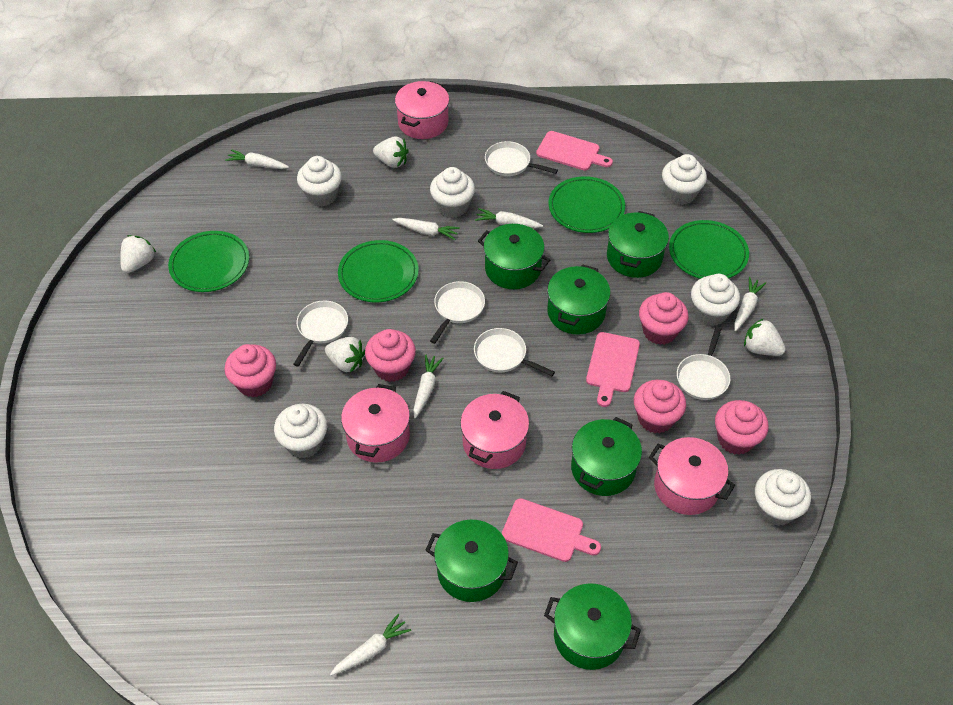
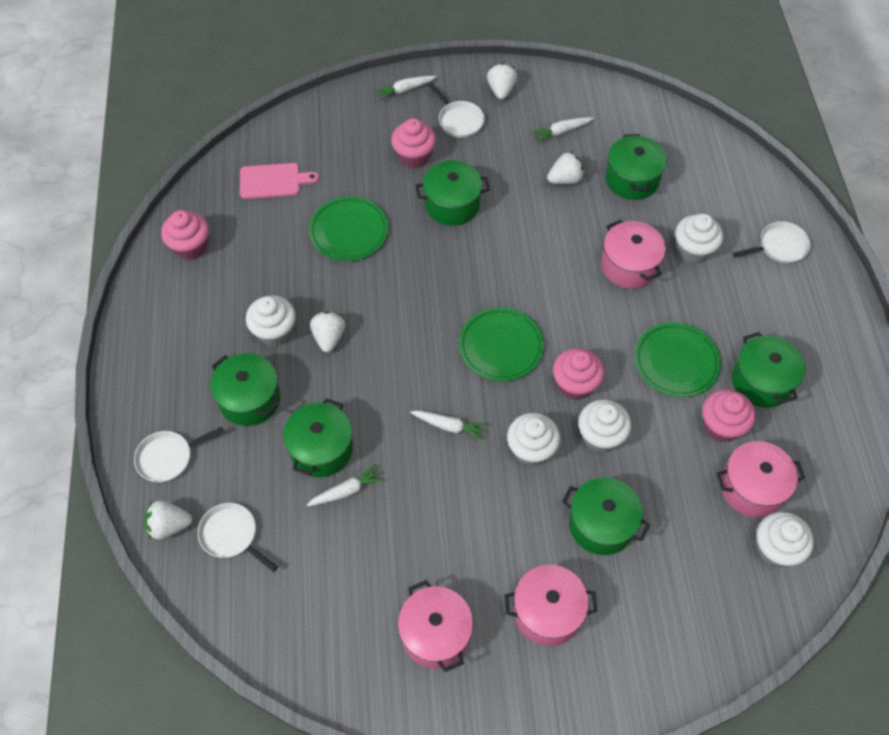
green plate: [168,231,249,292] [338,240,419,302] [548,176,625,233] [669,220,749,279] = 4 -> [309,196,388,261] [459,308,544,381] [635,322,721,397] = 3
pink cupcake: [225,344,276,397] [365,329,416,382] [634,380,686,433] [639,292,689,345] [715,400,769,455] = 5 -> [161,210,209,260] [391,118,436,168] [553,348,604,400] [703,389,755,442] = 4
pink cutting board: [502,498,601,562] [536,131,613,171] [586,332,640,407] = 3 -> [240,163,319,199] = 1
white carrot: [225,149,289,169] [330,614,411,676] [392,218,460,240] [413,354,443,419] [475,208,543,228] [734,277,766,331] = 6 -> [307,464,385,506] [374,76,436,101] [410,410,487,441] [531,117,594,143] = 4
white cupcake: [274,404,327,458] [297,156,342,207] [430,167,475,218] [662,154,707,205] [691,274,740,326] [755,469,811,526] = 6 -> [246,295,296,346] [507,413,560,466] [578,400,631,453] [675,213,723,264] [757,512,814,567] = 5
white pan: [293,300,348,367] [430,281,485,344] [474,328,555,376] [485,141,558,176] [677,326,730,400] = 5 -> [134,427,224,482] [198,503,278,572] [428,83,484,138] [733,221,811,264] = 4

